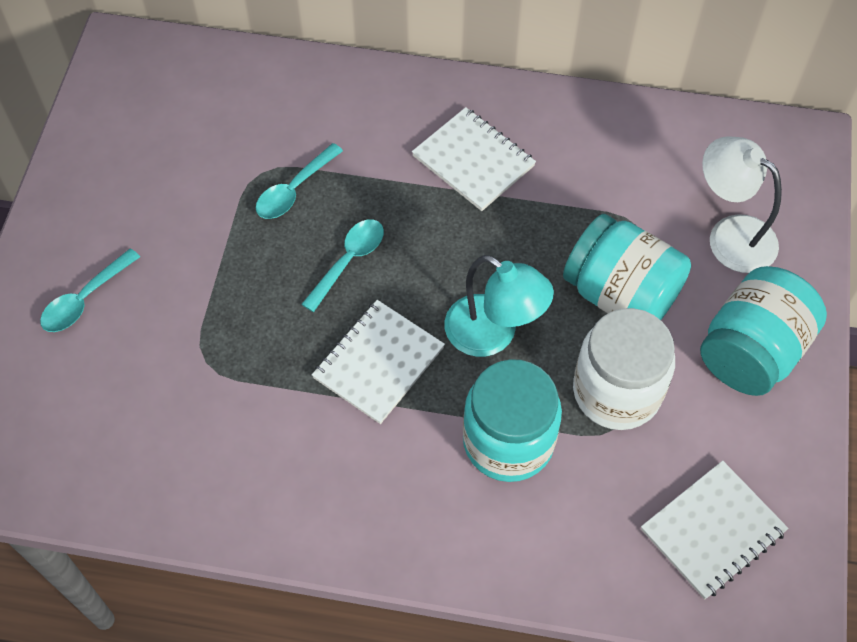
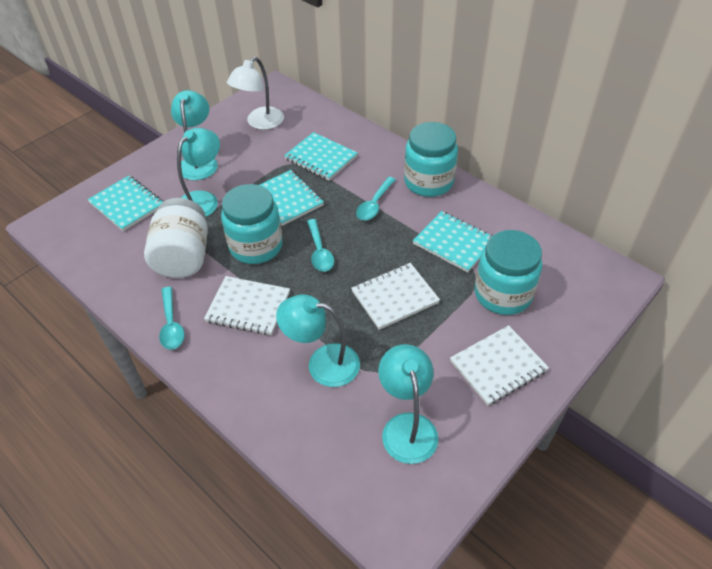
turquoise lamp: [445,255,554,357] = 1 -> [171,90,218,180] [177,128,220,217] [276,294,360,387] [378,344,438,464] = 4
turquoise notebook: none = 0 -> [87,176,163,231] [259,170,324,226] [284,132,358,180] [413,211,493,272] = 4

